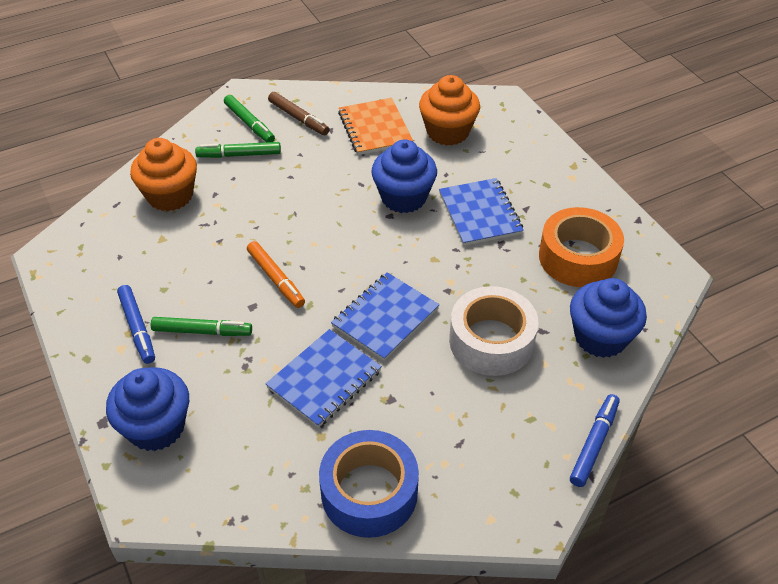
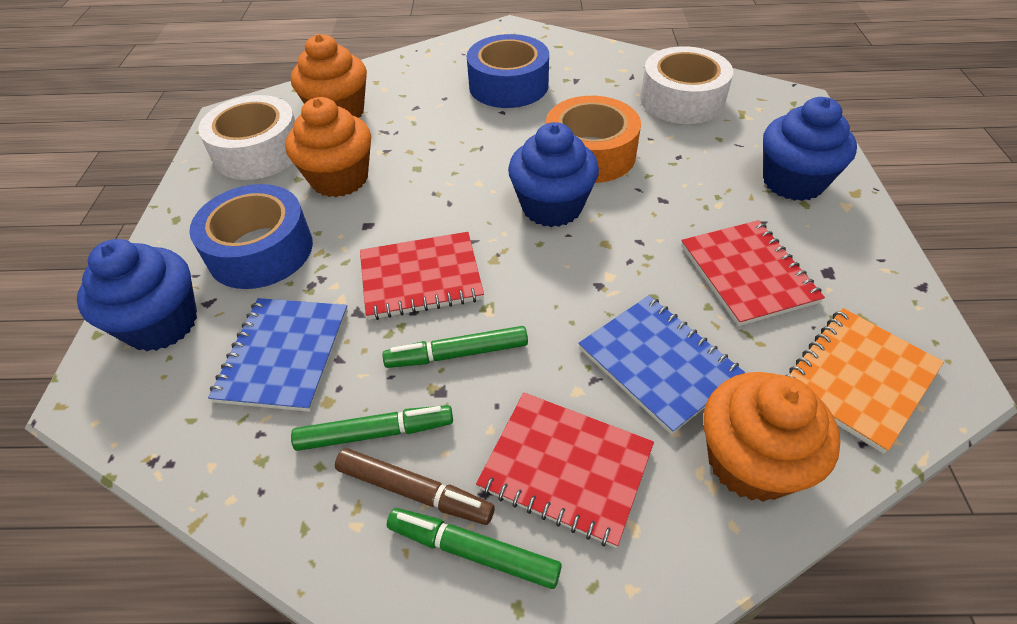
blue marker: [117,285,155,364] [570,394,620,487] = 2 -> none = 0
blue notebook: [266,329,382,428] [331,272,439,361] [439,178,524,246] = 3 -> [208,298,348,412] [578,295,745,435] = 2
blue tape: [319,430,419,538] = 1 -> [189,184,313,289] [467,34,549,108] = 2
orange cupcake: [130,138,197,211] [419,75,480,146] = 2 -> [285,97,371,197] [291,34,367,118] [703,372,841,502] = 3
orange marker: [247,241,305,308] = 1 -> none = 0
red notebook: none = 0 -> [360,232,484,320] [476,392,654,548] [681,220,825,326] = 3
white tape: [449,286,539,376] = 1 -> [198,95,295,180] [640,46,733,124] = 2

